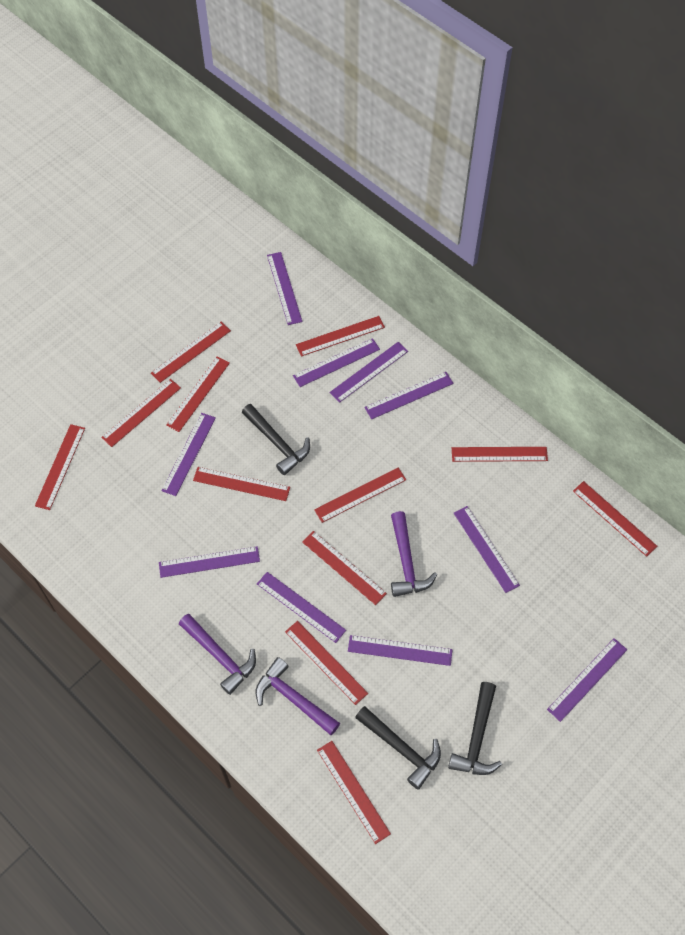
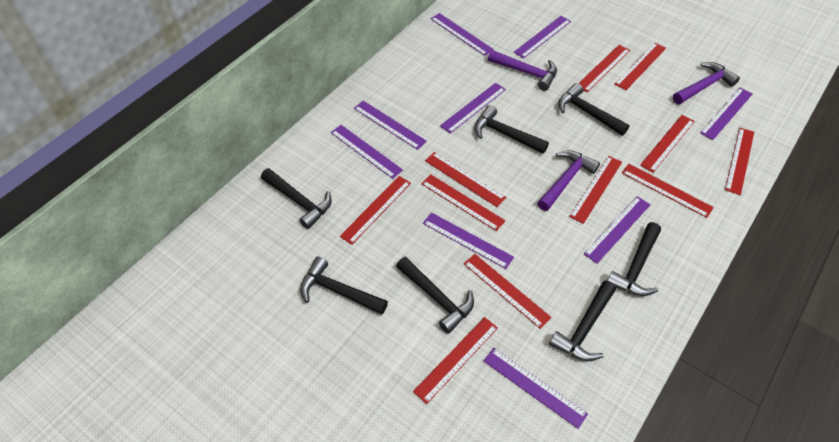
black hammer: [242,404,310,475] [355,706,441,790] [448,682,502,775] = 3 -> [261,168,332,229] [300,256,388,315] [396,257,474,334] [474,105,549,154] [549,281,616,362] [558,83,630,136] [607,222,661,296] = 7
purple ruler: [159,546,260,578] [161,413,216,496] [257,572,346,643] [267,252,302,325] [293,338,380,387] [329,342,408,403] [348,635,453,666] [364,372,454,419] [454,506,520,593] [547,638,627,722] = 10 -> [331,125,403,179] [354,101,427,150] [423,213,514,269] [431,13,494,56] [440,83,506,133] [484,348,588,429] [514,16,571,59] [584,196,650,264] [700,87,752,140] = 9
red ruler: [35,424,85,510] [101,379,181,447] [151,322,231,383] [166,356,230,432] [193,467,290,501] [285,621,368,705] [296,316,385,357] [302,531,387,605] [314,468,406,523] [317,741,391,844] [452,447,548,462] [573,481,657,557] = 12 -> [340,176,411,245] [413,317,498,404] [421,174,505,231] [425,152,506,207] [464,254,552,329] [569,156,622,224] [579,45,630,92] [615,42,666,90] [622,164,714,218] [640,115,695,173] [725,128,754,195] = 11

